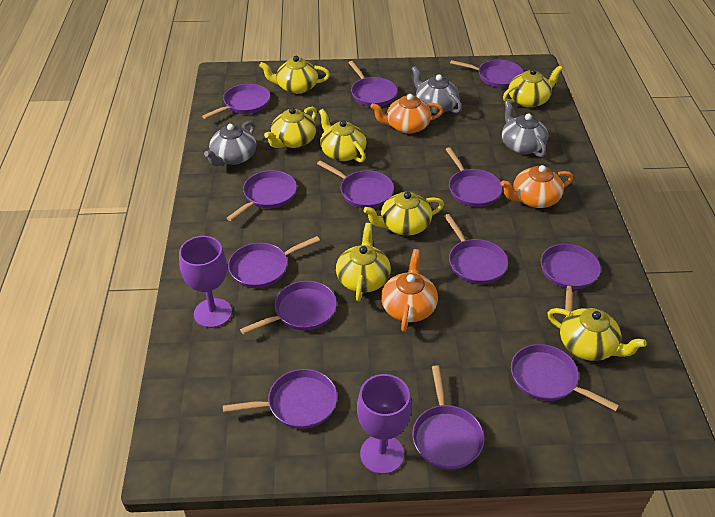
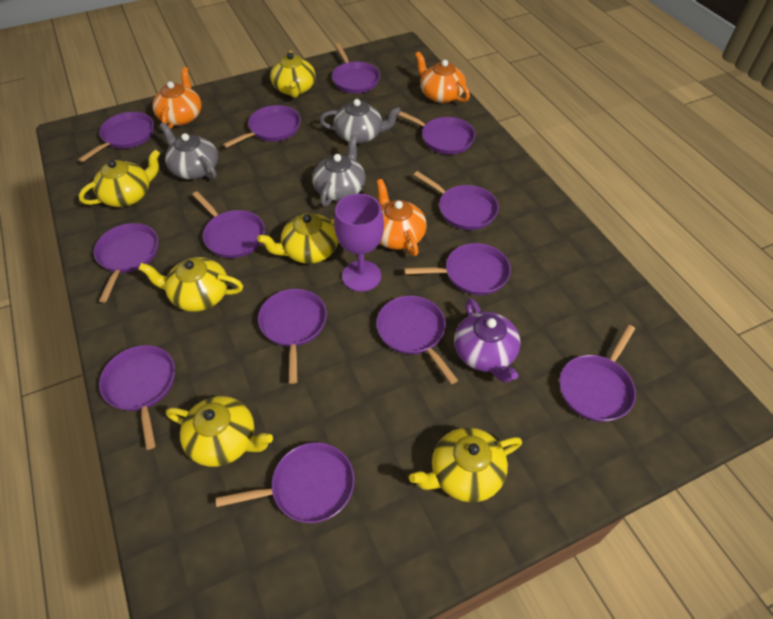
purple goblet: [179,236,232,328] [357,374,412,474] = 2 -> [334,194,384,292] = 1
purple teapot: none = 0 -> [454,298,521,383] = 1
yellow teapot: [259,56,330,94] [264,107,317,148] [319,109,367,163] [336,223,391,301] [363,192,444,236] [503,66,563,108] [547,308,647,361] = 7 -> [79,149,160,207] [138,257,243,312] [166,396,273,467] [257,213,338,264] [270,50,316,98] [409,427,522,502] = 6

